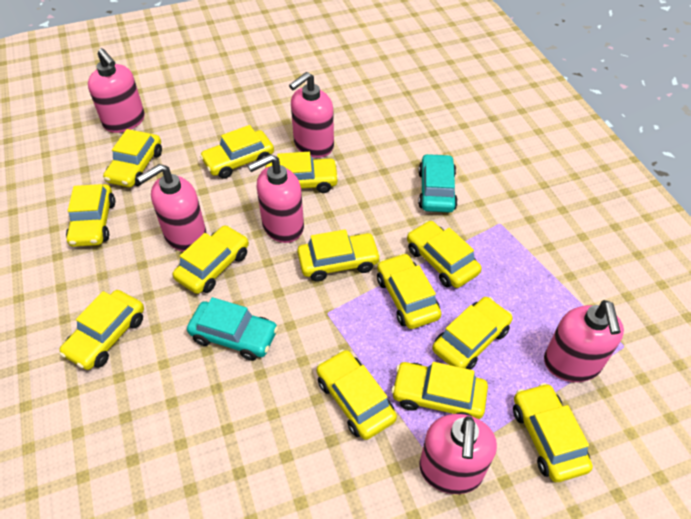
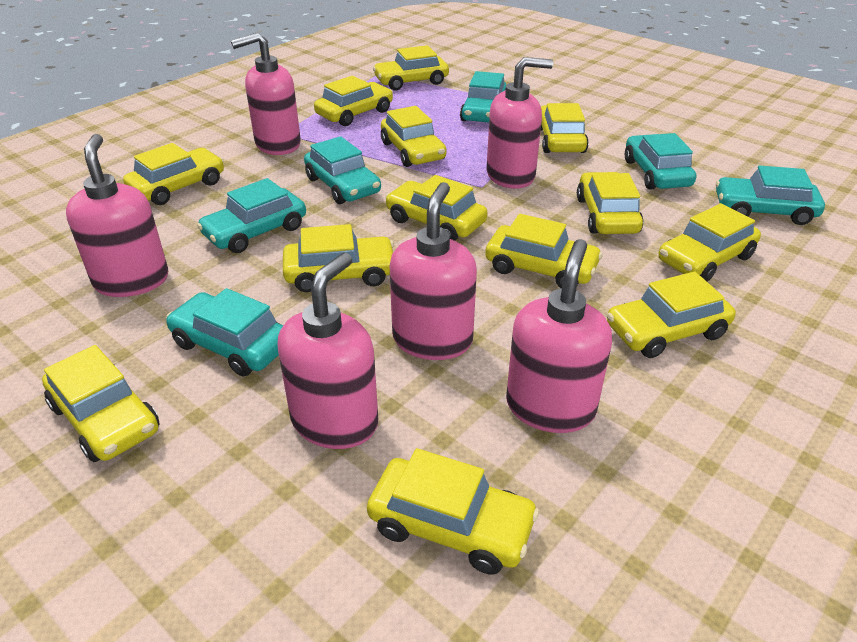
turquoise car: [187,297,278,361] [418,154,458,213] = 2 -> [166,288,283,376] [197,178,306,253] [304,136,381,204] [460,71,506,122] [625,133,696,190] [716,166,825,225] = 6

